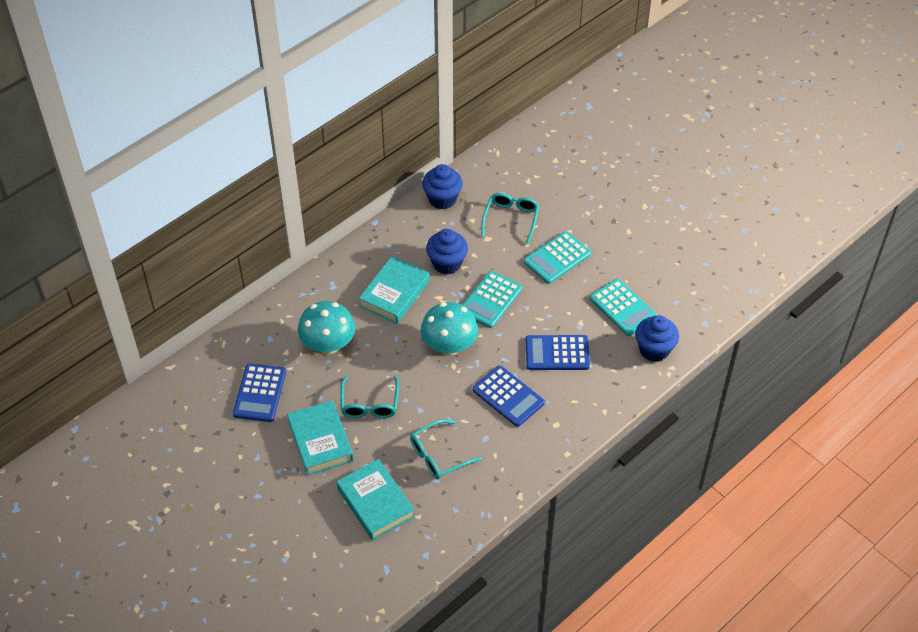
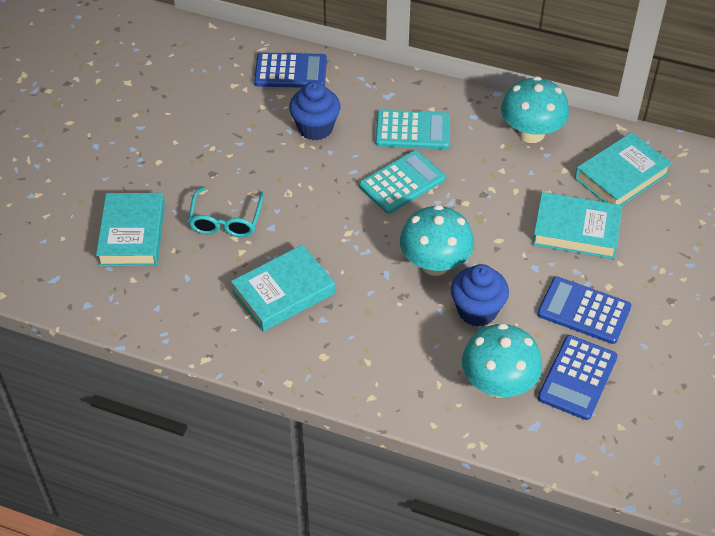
blue cupcake: [422,164,463,210] [426,229,468,274] [635,315,679,362] = 3 -> [289,81,341,140] [451,264,509,327] = 2
turquoise book: [287,400,354,475] [336,459,415,540] [359,256,430,324] = 3 -> [96,193,165,266] [231,245,335,332] [532,192,622,259] [575,132,672,205] = 4
turquoise calculator: [463,271,522,328] [524,231,591,284] [590,279,657,336] = 3 -> [359,150,446,214] [375,110,450,149] = 2
turquoise glasses: [340,376,399,418] [410,419,482,479] [481,193,539,245] = 3 -> [188,187,264,237] = 1
turquoise mushroom: [298,301,355,355] [421,302,478,356] = 2 -> [400,205,474,276] [462,323,542,398] [501,76,569,143] = 3

